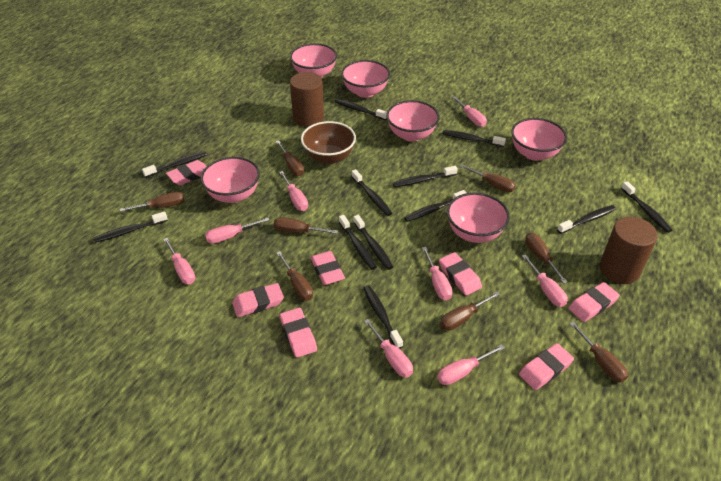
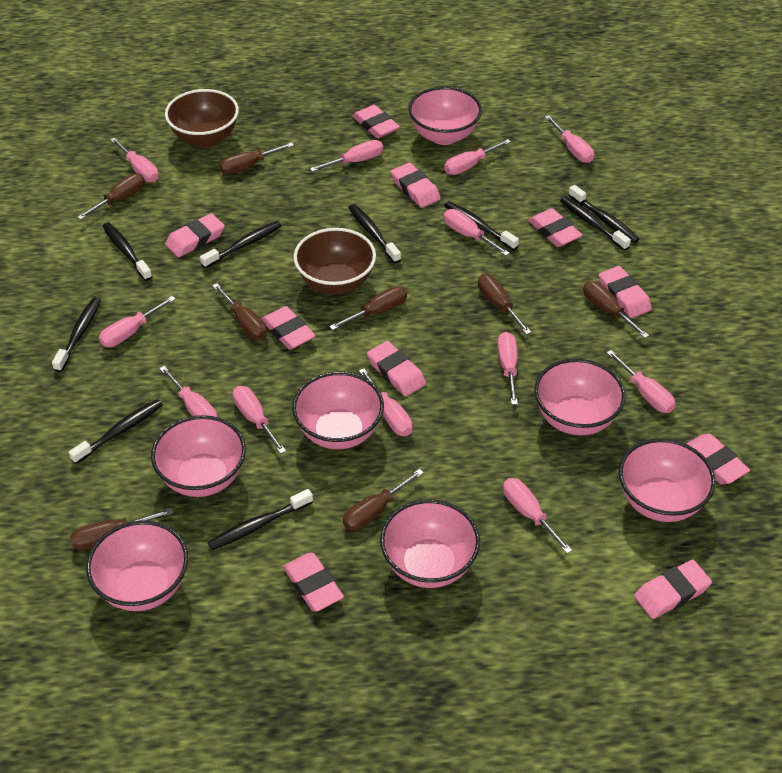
black toothbrush: [93,211,168,243] [142,151,207,178] [334,99,387,120] [339,215,377,270] [351,169,392,216] [354,215,393,270] [363,285,403,349] [392,166,458,187] [404,190,467,222] [442,130,506,147] [557,205,616,234] [621,181,672,233] = 12 -> [52,297,101,372] [69,399,163,464] [103,222,152,281] [200,221,282,268] [207,489,313,550] [348,204,401,263] [444,201,519,250] [560,196,631,251] [568,185,639,243] = 9
brown bowl: [301,121,356,164] = 1 -> [165,89,239,147] [294,228,376,294] = 2
brown cylinder: [290,72,324,127] [600,217,658,284] = 2 -> none = 0
pink bowl: [201,157,260,203] [290,43,337,78] [341,60,390,98] [386,100,439,142] [447,193,510,243] [511,118,567,161] = 6 -> [86,520,188,611] [151,415,246,497] [292,372,384,449] [380,499,480,588] [408,87,482,145] [534,359,626,435] [619,438,716,522] = 7
pink eraser: [166,160,206,185] [232,283,284,317] [280,308,317,358] [310,251,345,285] [439,252,482,296] [519,343,574,390] [568,282,620,322] = 7 -> [165,213,225,257] [262,306,316,350] [283,553,344,612] [352,105,400,138] [367,341,426,396] [391,163,441,208] [528,208,582,247] [599,266,652,318] [634,560,712,619] [687,434,750,484] = 10
pink screwdriver: [163,238,195,284] [205,218,270,244] [279,171,308,211] [364,319,413,377] [422,247,453,301] [437,344,504,385] [452,96,487,127] [522,254,568,307] = 8 -> [99,296,176,347] [110,138,159,182] [159,366,218,417] [233,386,286,454] [310,140,383,172] [359,368,413,436] [443,209,510,256] [444,139,511,175] [497,332,518,405] [503,478,572,554] [545,115,594,163] [606,350,676,413] = 12

